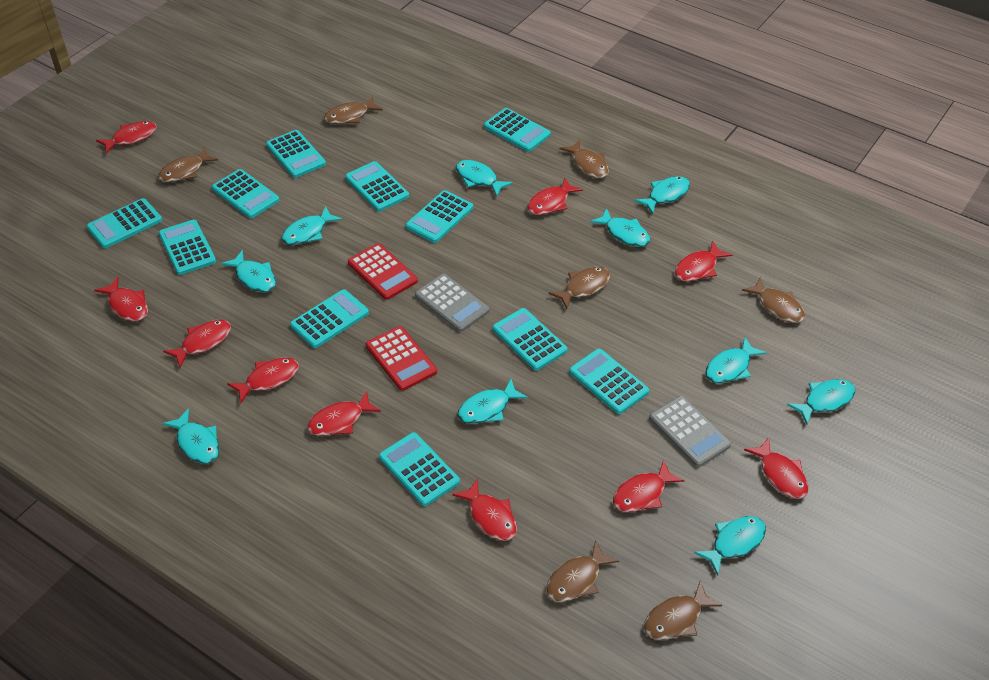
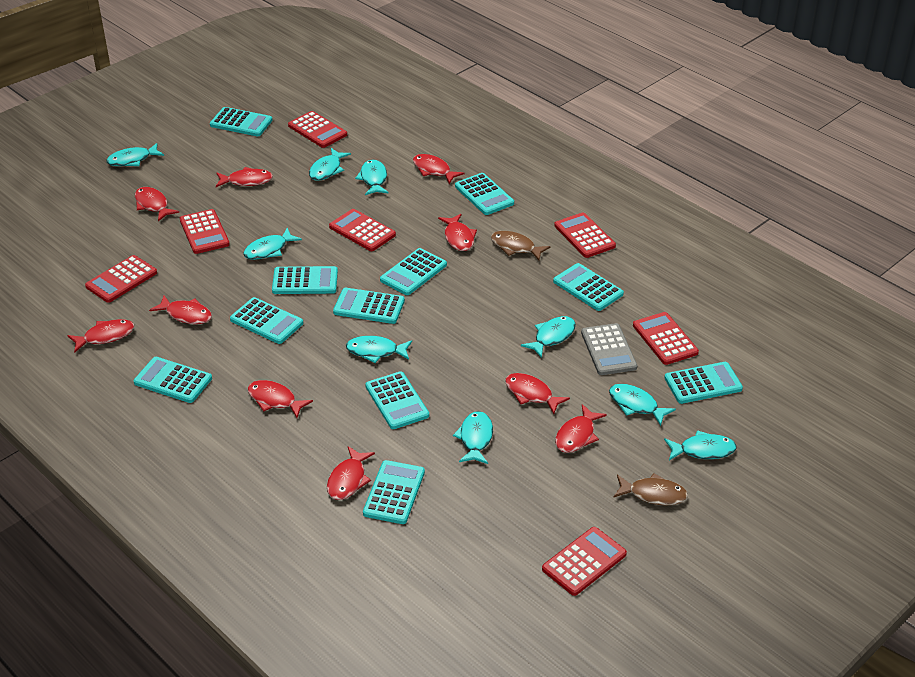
brown fish: [158,147,218,182] [324,96,383,124] [546,540,619,602] [549,267,610,309] [560,140,609,178] [644,581,722,640] [742,277,805,323] = 7 -> [491,231,551,260] [613,473,688,506] = 2
grey calculator: [415,274,490,332] [649,396,731,467] = 2 -> [581,323,638,375] = 1
red calculator: [348,243,418,300] [366,326,437,391] = 2 -> [85,255,157,303] [180,209,230,254] [288,111,347,148] [329,209,396,251] [542,527,627,596] [554,212,616,258] [633,312,699,365] = 7
turquoise fish: [162,408,219,464] [221,250,276,292] [282,206,342,245] [456,160,513,197] [458,379,528,424] [590,208,650,247] [634,176,690,214] [694,516,766,575] [706,336,767,384] [787,379,855,424] = 10 -> [106,143,164,166] [243,228,302,260] [309,148,351,181] [346,336,412,363] [355,160,389,195] [453,411,493,464] [521,316,576,358] [609,384,676,426] [664,430,737,460] = 9

